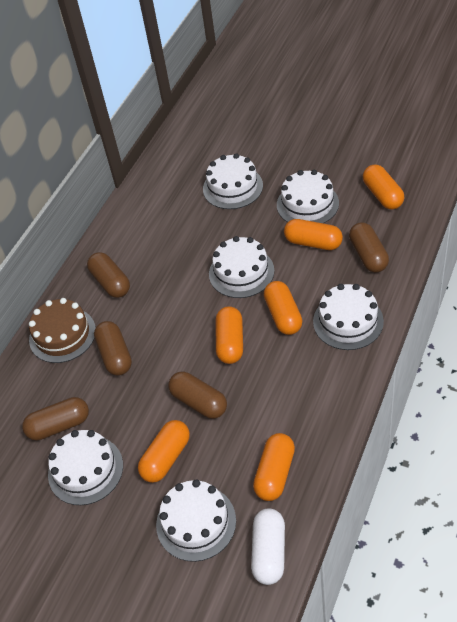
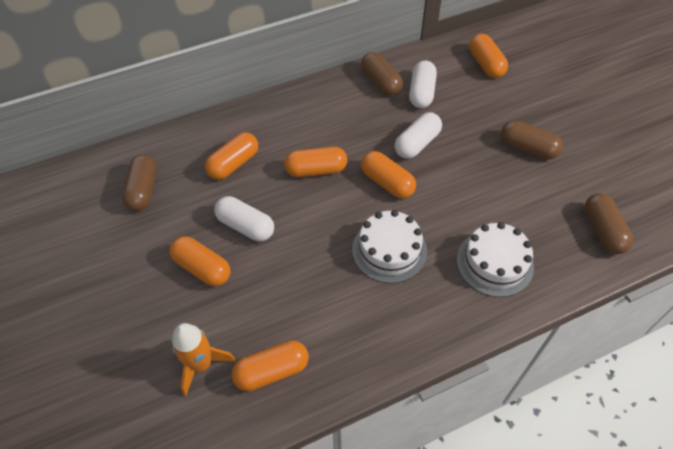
brown cake: [29,298,96,363] = 1 -> none = 0
brown capsule: [22,397,89,441] [87,252,130,298] [94,321,132,376] [168,372,227,419] [349,222,389,272] = 5 -> [122,155,157,211] [361,52,403,96] [501,121,563,159] [584,193,633,254] = 4
orange rocket: none = 0 -> [172,323,235,396] = 1
white cake: [48,430,123,505] [156,479,236,562] [203,153,263,209] [209,236,274,298] [277,170,339,223] [313,284,384,350] = 6 -> [352,210,427,283] [457,222,534,297] = 2
white capsule: [251,508,285,585] = 1 -> [214,196,274,241] [395,112,442,159] [409,60,437,108] = 3

